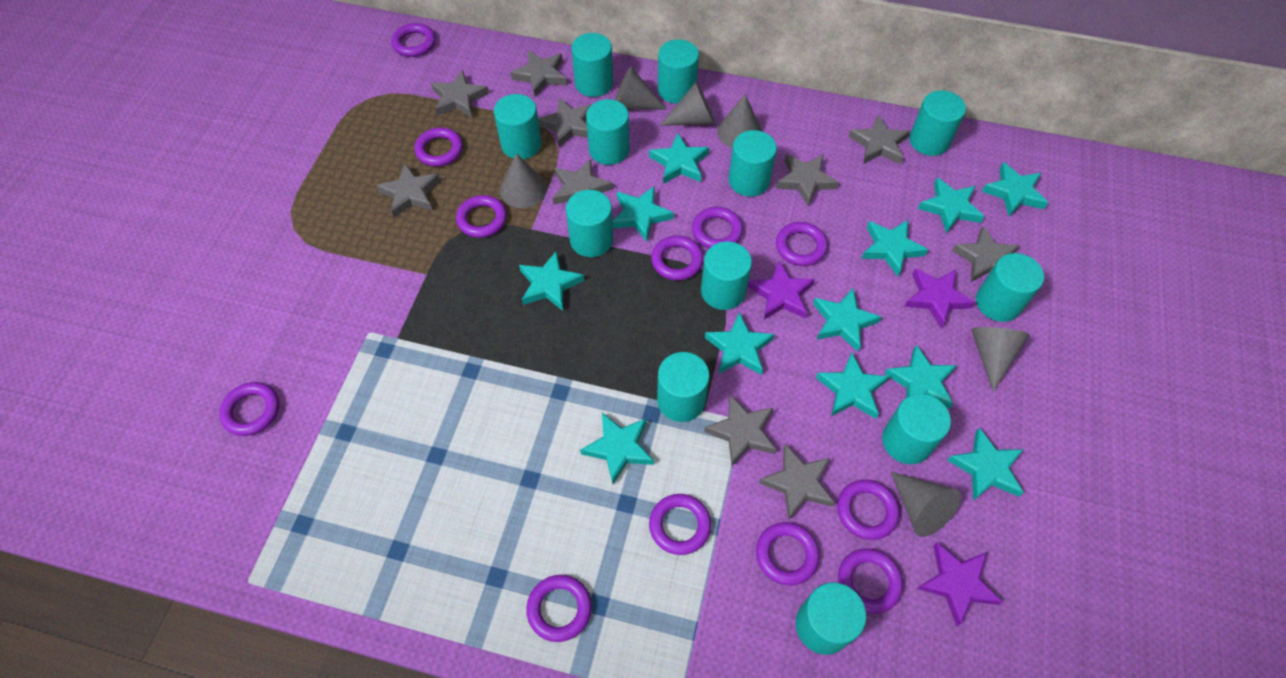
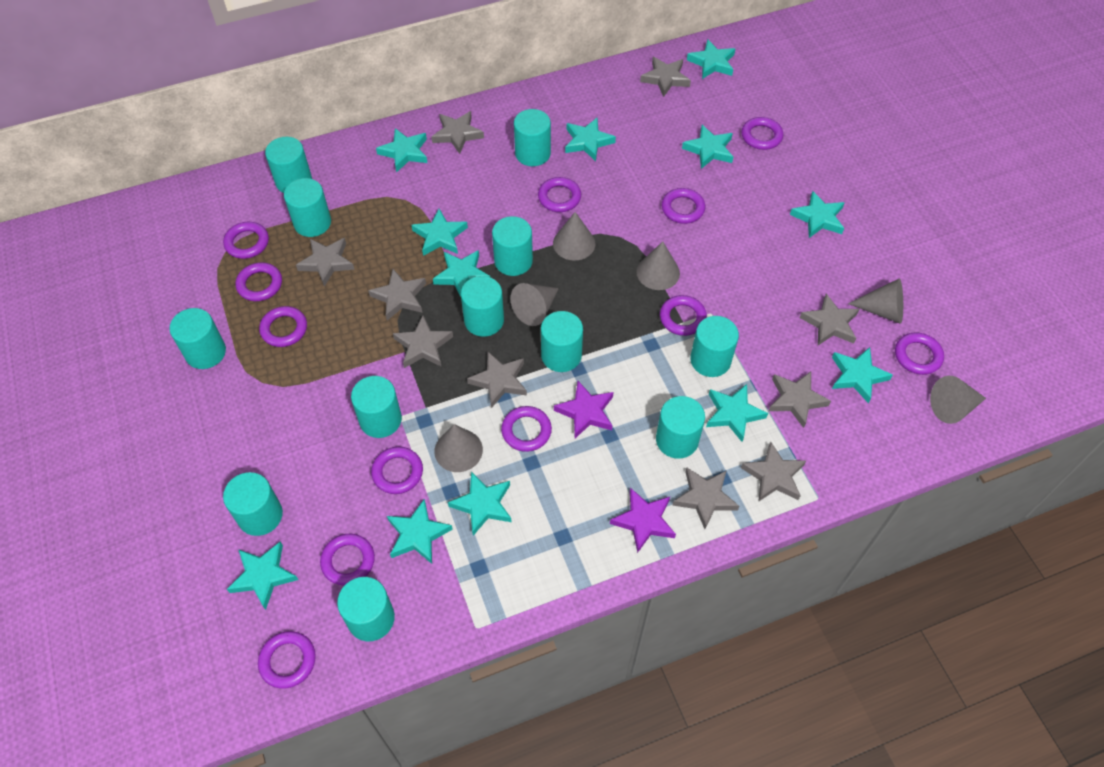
purple star: [747,261,815,320] [904,268,975,328] [917,543,1003,627] = 3 -> [554,381,614,438] [610,488,676,553] = 2

